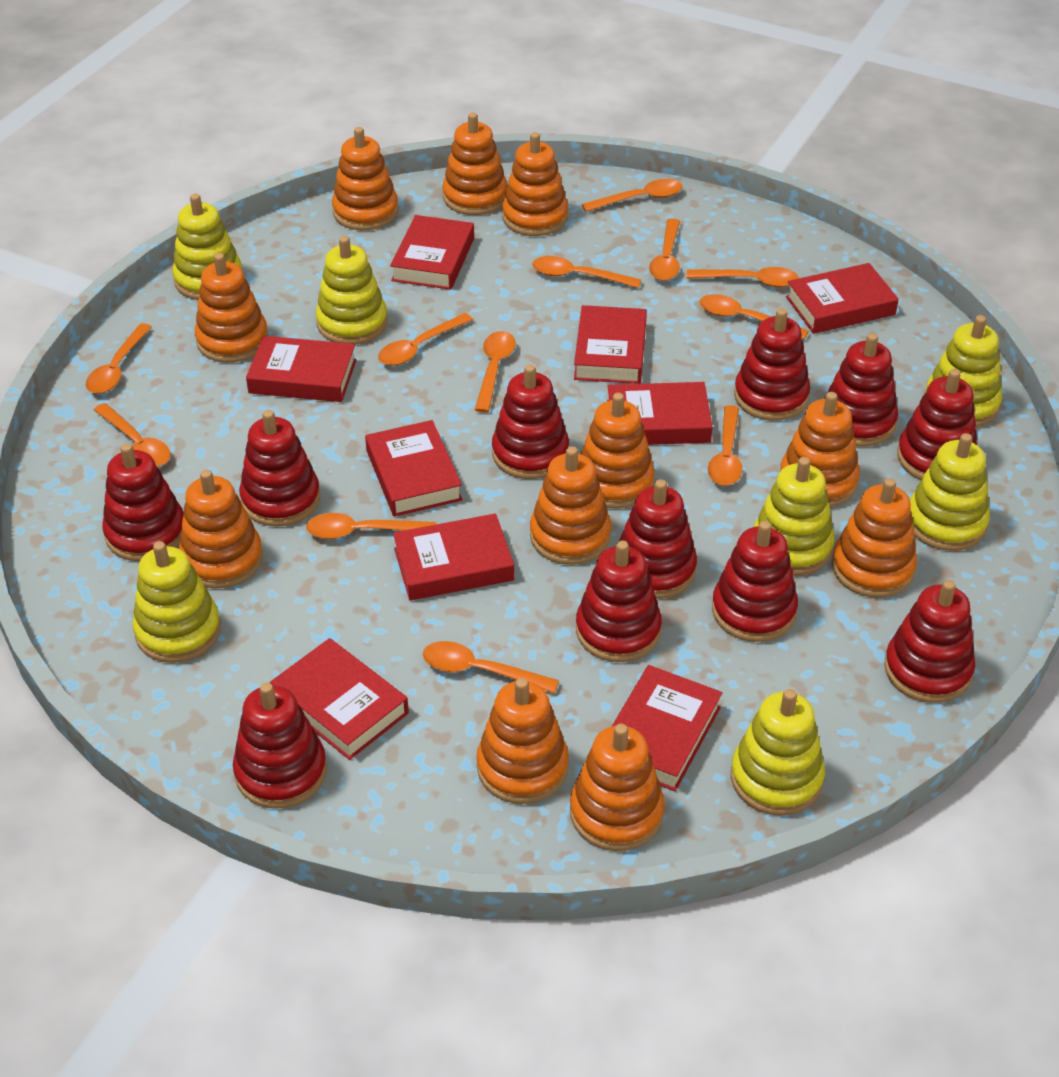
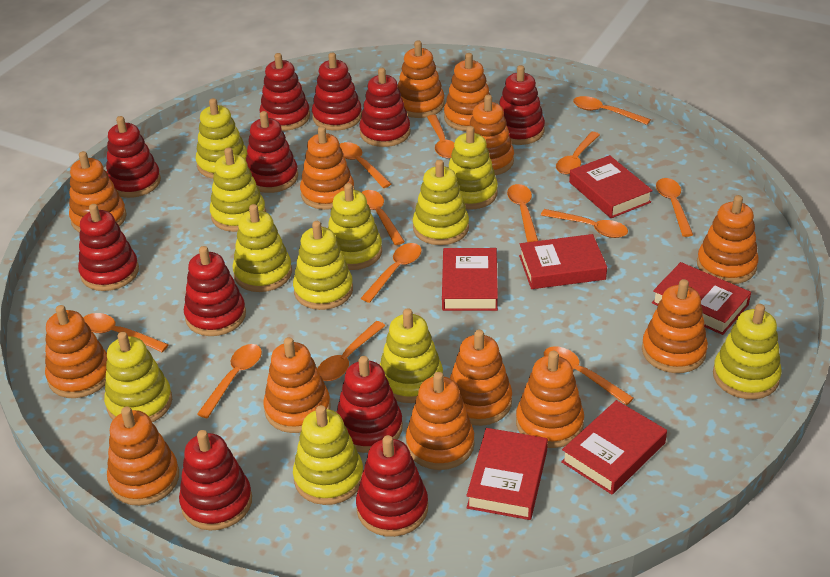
orange spoon: [86,323,152,394] [94,403,170,467] [306,513,436,539] [378,313,473,366] [423,641,559,693] [475,331,516,413] [532,256,641,288] [582,179,683,212] [649,218,680,281] [686,267,799,287] [700,294,809,339] [708,405,742,486] = 12 -> [83,313,169,352] [197,344,262,418] [318,321,385,381] [339,142,391,188] [361,190,405,245] [361,243,422,303] [427,115,454,158] [507,184,538,242] [541,209,628,238] [544,346,634,405] [556,132,600,174] [573,96,651,125] [656,178,693,237] = 13
orange stacking toy: [179,470,263,588] [195,253,268,363] [332,127,398,230] [442,112,508,215] [476,678,569,804] [502,132,568,236] [530,446,611,565] [570,724,665,851] [581,393,655,509] [780,392,860,507] [832,478,917,598] = 11 -> [45,305,107,398] [69,151,127,233] [107,407,179,506] [263,337,331,433] [300,126,355,210] [397,41,444,118] [406,372,474,470] [444,53,490,131] [450,330,512,426] [470,95,514,176] [516,351,584,448] [642,279,708,373] [697,195,759,284] = 13
red book: [246,336,356,402] [270,638,409,760] [365,420,463,517] [390,215,474,290] [393,513,514,601] [574,305,647,384] [607,382,713,445] [612,665,722,791] [786,263,899,334] = 9 -> [442,248,498,311] [466,428,548,520] [519,234,607,289] [561,400,667,494] [569,155,653,218] [652,262,751,335] = 6
yellow stacking toy: [132,541,221,663] [172,194,242,300] [315,236,388,345] [731,689,825,815] [753,457,835,575] [910,433,990,551] [924,315,1002,427] = 7 -> [104,332,172,422] [196,98,247,179] [210,148,266,232] [233,204,292,292] [293,221,353,310] [293,405,363,505] [328,183,382,270] [380,308,443,403] [413,159,469,245] [448,126,498,210] [713,304,782,399] = 11

